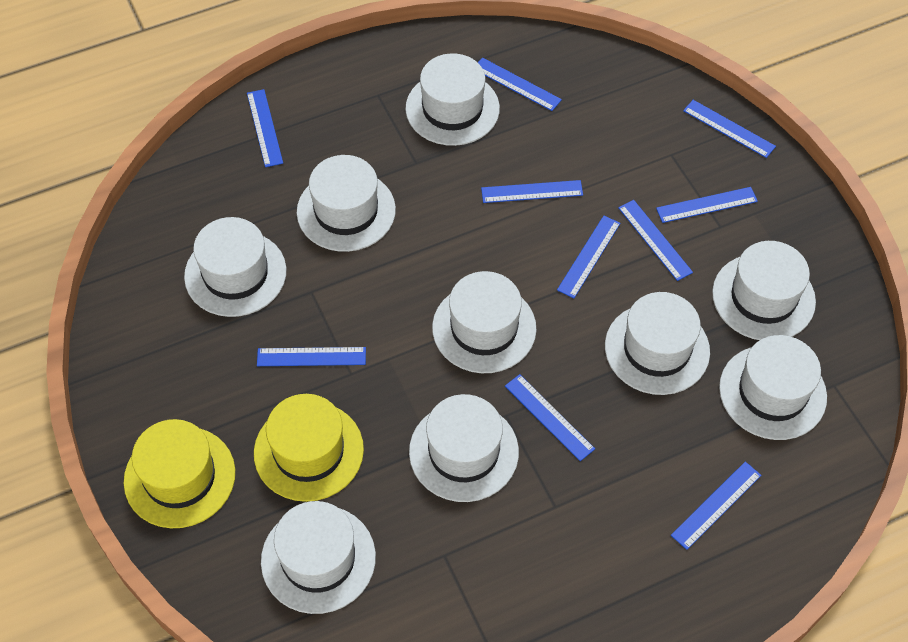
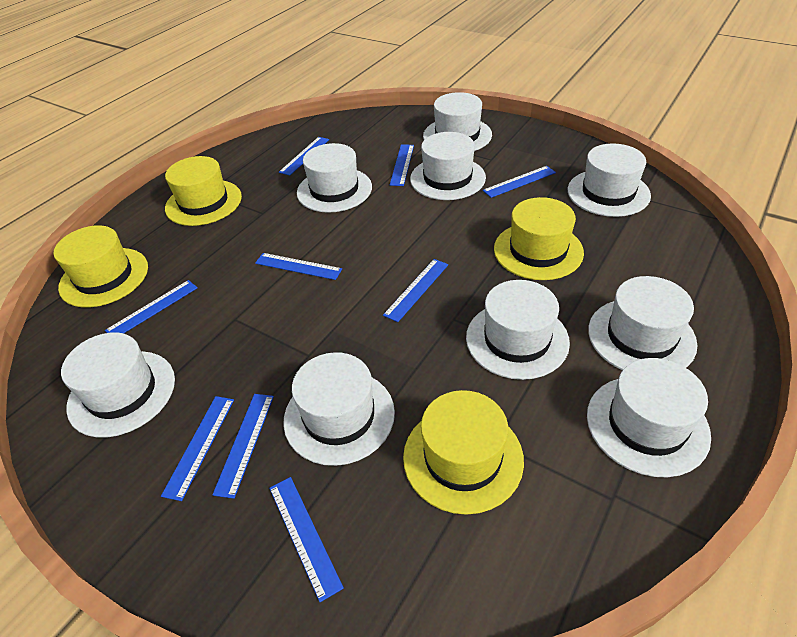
blue ruler: [247,89,283,167] [257,347,366,366] [478,58,562,111] [481,180,583,203] [505,374,595,461] [557,216,621,298] [618,200,693,281] [656,187,758,223] [671,462,761,550] [683,100,776,158] = 10 -> [105,280,197,333] [161,396,234,501] [212,394,274,499] [255,253,342,280] [269,477,344,602] [279,137,329,176] [383,259,448,322] [390,144,414,186] [483,166,556,198] = 9
yellow hat: [124,419,235,528] [254,394,364,502] = 2 -> [54,225,148,307] [165,156,242,226] [403,390,524,515] [494,197,584,280] = 4

